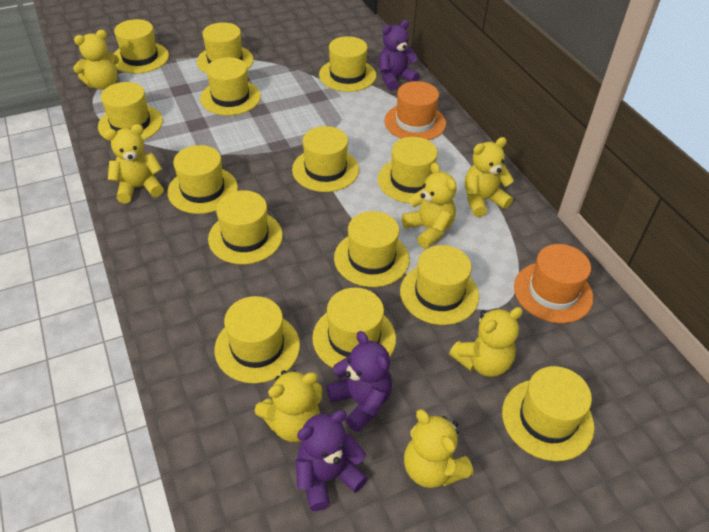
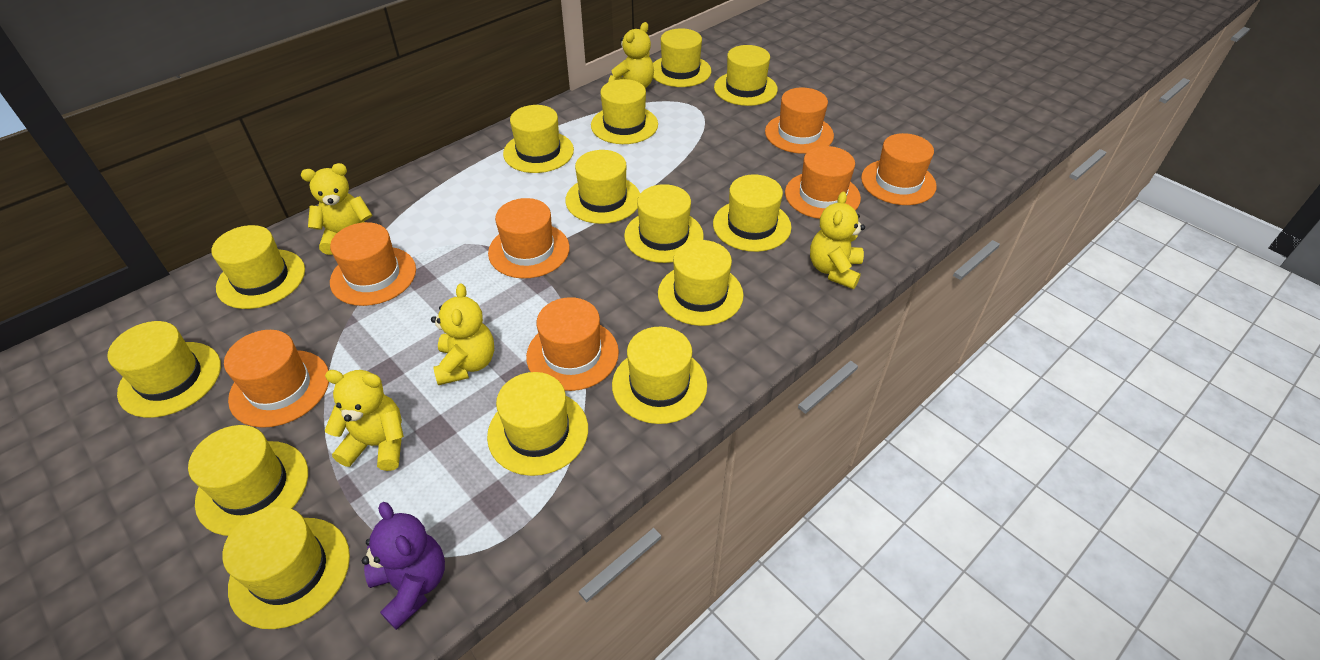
orange hat: [384,81,446,140] [514,244,593,323] = 2 -> [224,330,329,428] [330,222,416,306] [488,198,570,278] [526,297,619,391] [765,88,834,154] [785,146,861,219] [861,133,937,205] = 7
purple teddy bear: [296,410,368,511] [326,331,392,432] [379,20,419,90] = 3 -> [362,502,445,630] = 1
yellow teddy bear: [73,30,119,90] [104,124,164,203] [255,370,322,442] [402,163,457,248] [404,409,473,488] [449,307,523,377] [465,137,514,217] = 7 -> [301,163,373,255] [325,370,404,471] [431,284,494,385] [608,22,654,89] [810,192,865,289] = 5

